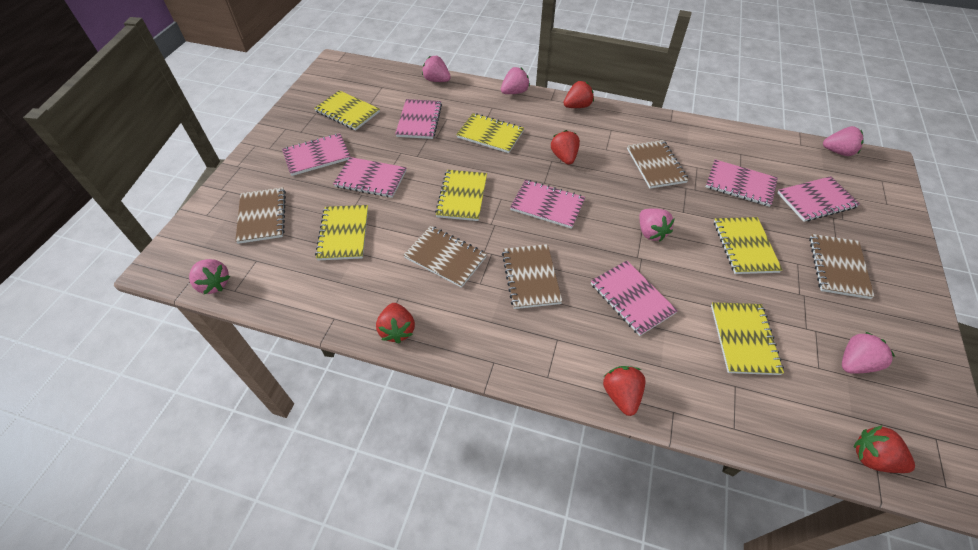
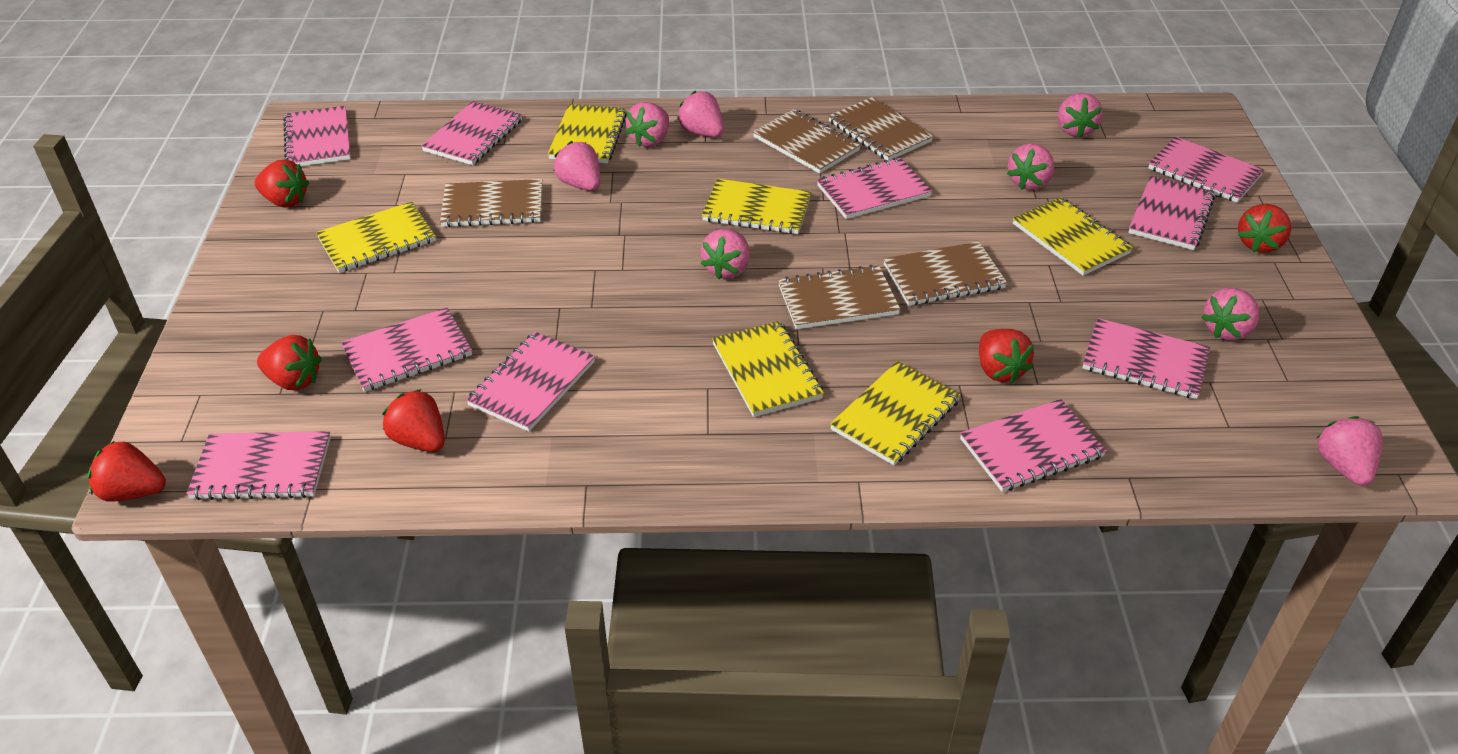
pink notebook: [282,133,350,176] [333,157,407,198] [395,99,442,139] [510,180,585,229] [591,260,678,336] [706,159,778,207] [777,176,860,222] = 7 -> [186,431,331,500] [283,106,351,166] [341,307,472,392] [421,101,522,165] [466,332,595,432] [817,158,932,219] [960,399,1107,492] [1083,318,1210,399] [1128,176,1215,250] [1148,136,1264,203] = 10
pink strawberry: [189,259,230,294] [422,56,451,82] [501,67,530,94] [639,208,675,241] [823,126,864,156] [842,331,895,374] = 6 -> [554,141,600,191] [625,102,669,147] [677,91,724,137] [700,229,750,279] [1007,143,1054,190] [1058,93,1103,138] [1201,288,1259,340] [1317,416,1383,486] = 8
red strawberry: [376,303,415,344] [551,130,580,165] [563,81,594,108] [603,366,646,416] [854,425,915,473] = 5 -> [88,441,166,502] [255,160,309,207] [257,335,322,391] [382,389,445,452] [979,329,1034,384] [1238,204,1291,253] = 6

